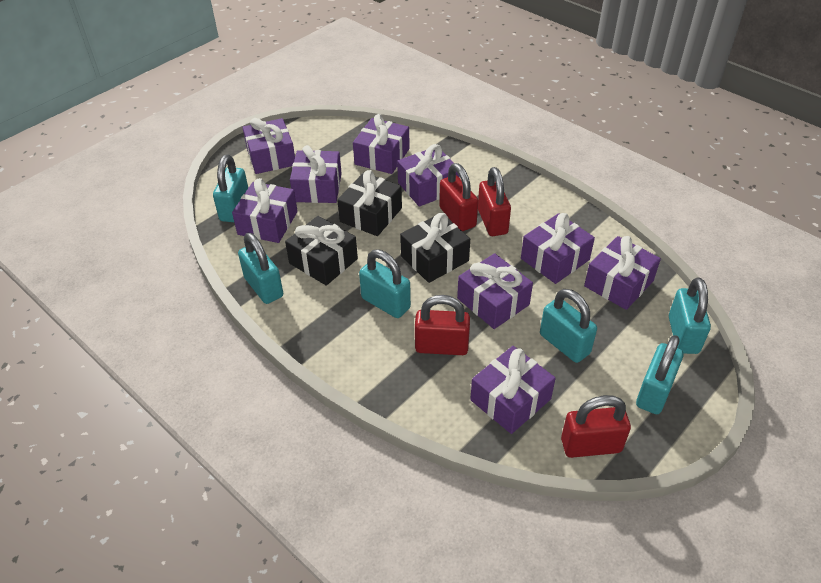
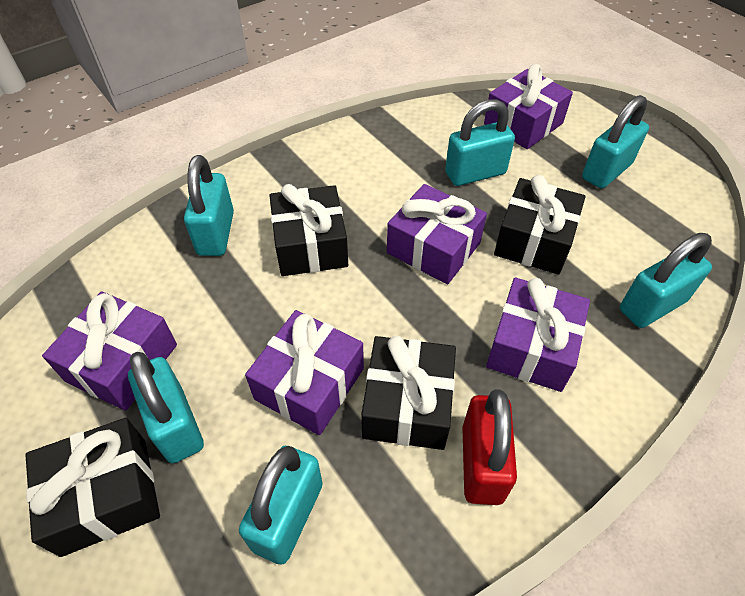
black gift: [285,216,358,286] [337,170,402,236] [400,213,470,283] = 3 -> [25,418,160,557] [269,184,348,276] [361,336,456,450] [494,175,585,275] = 4
purple gift: [232,178,298,243] [242,118,295,174] [290,145,342,203] [353,114,410,174] [397,144,460,207] [457,253,533,329] [470,346,556,434] [521,213,595,284] [584,236,661,310] = 9 -> [42,291,177,411] [245,310,364,435] [387,184,487,284] [484,64,573,149] [486,278,590,392] = 5
red padlock: [415,295,470,355] [439,163,478,231] [478,167,511,236] [561,395,631,458] = 4 -> [462,389,517,505] = 1

